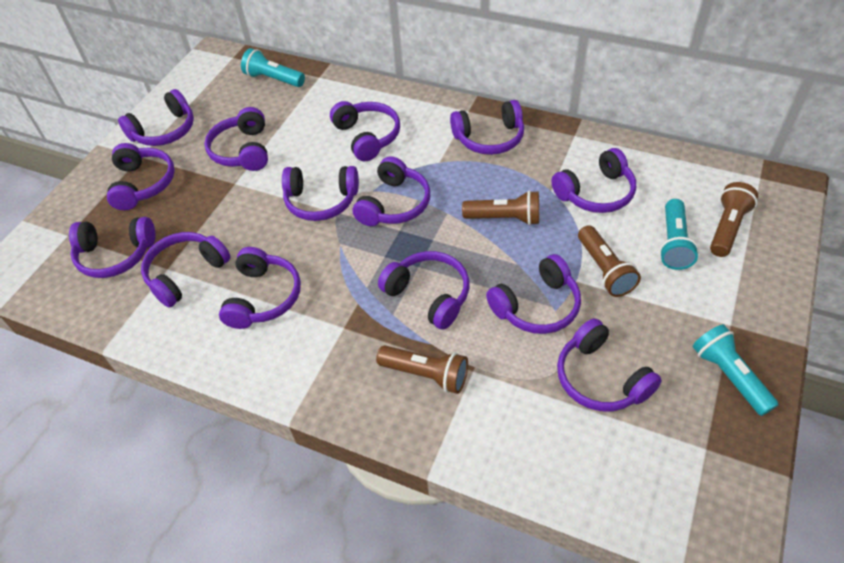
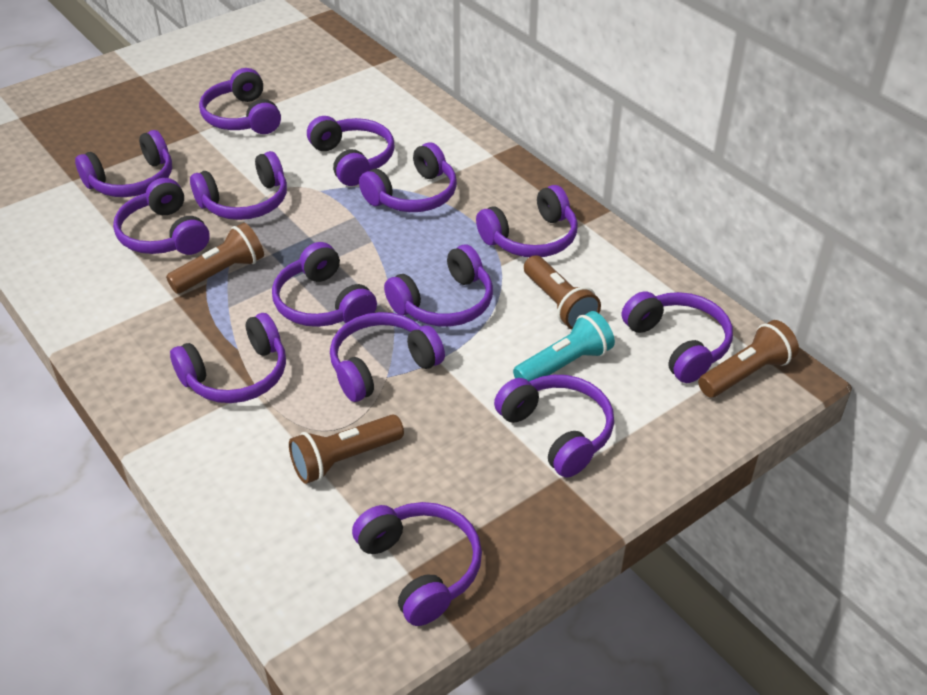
turquoise flashlight: [241,48,305,87] [659,199,699,270] [693,324,779,416] = 3 -> [513,311,615,381] = 1

